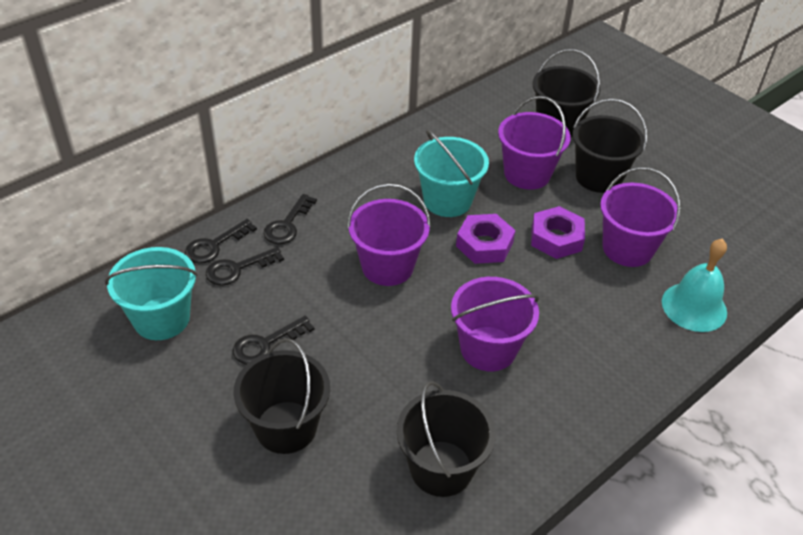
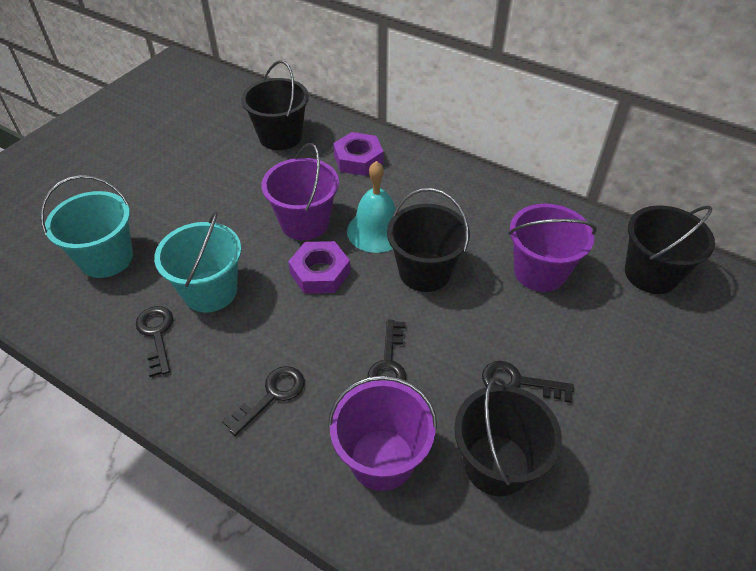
purple bucket: [347,183,431,286] [451,277,539,371] [498,96,571,190] [600,167,681,267] = 4 -> [262,143,339,240] [328,375,437,491] [508,204,597,292] = 3

